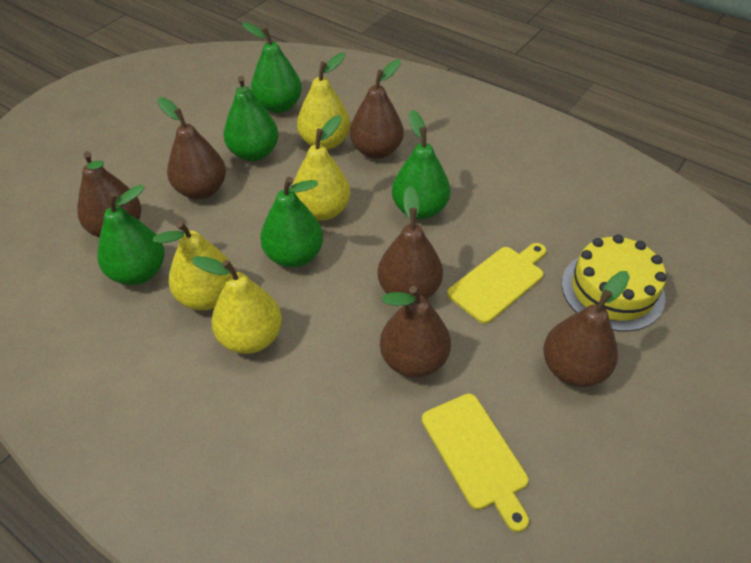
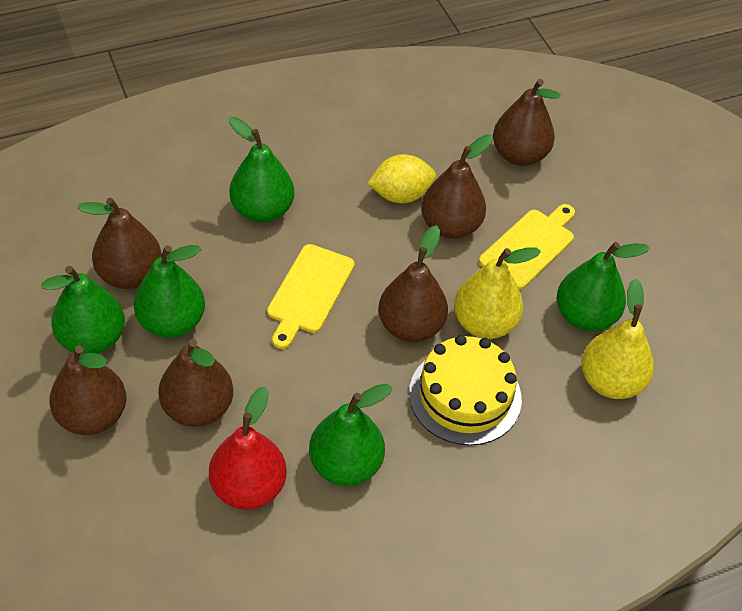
red pear: none = 0 -> [209,386,287,510] = 1
yellow lemon: none = 0 -> [367,154,436,203] = 1
yellow pear: [153,221,234,310] [192,256,282,354] [293,115,350,221] [297,53,350,150] = 4 -> [454,247,541,339] [581,278,654,399] = 2

